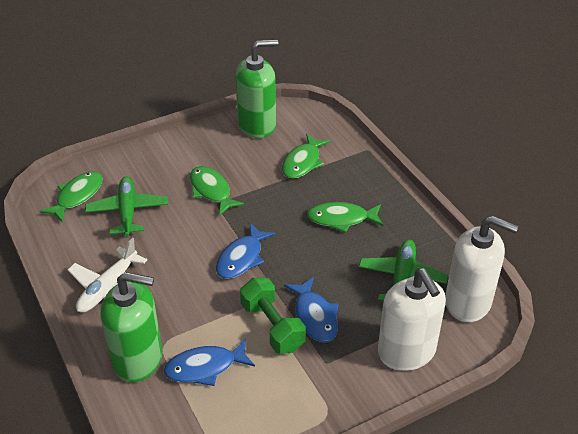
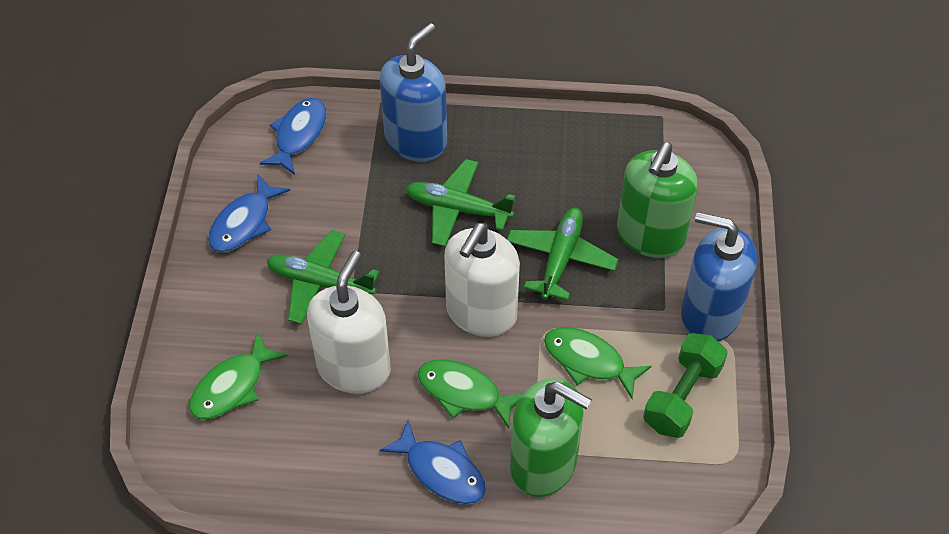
blue soap dispenser: none = 0 -> [380,23,447,162] [681,212,757,342] = 2
green fish: [40,171,103,223] [190,166,245,216] [282,133,331,179] [307,202,383,233] = 4 -> [189,333,287,419] [417,359,523,429] [544,327,652,399] = 3
green plane: [85,176,168,236] [359,239,448,301] = 2 -> [266,230,379,324] [406,159,515,247] [507,208,618,300] = 3
white plane: [68,238,147,313] = 1 -> none = 0

